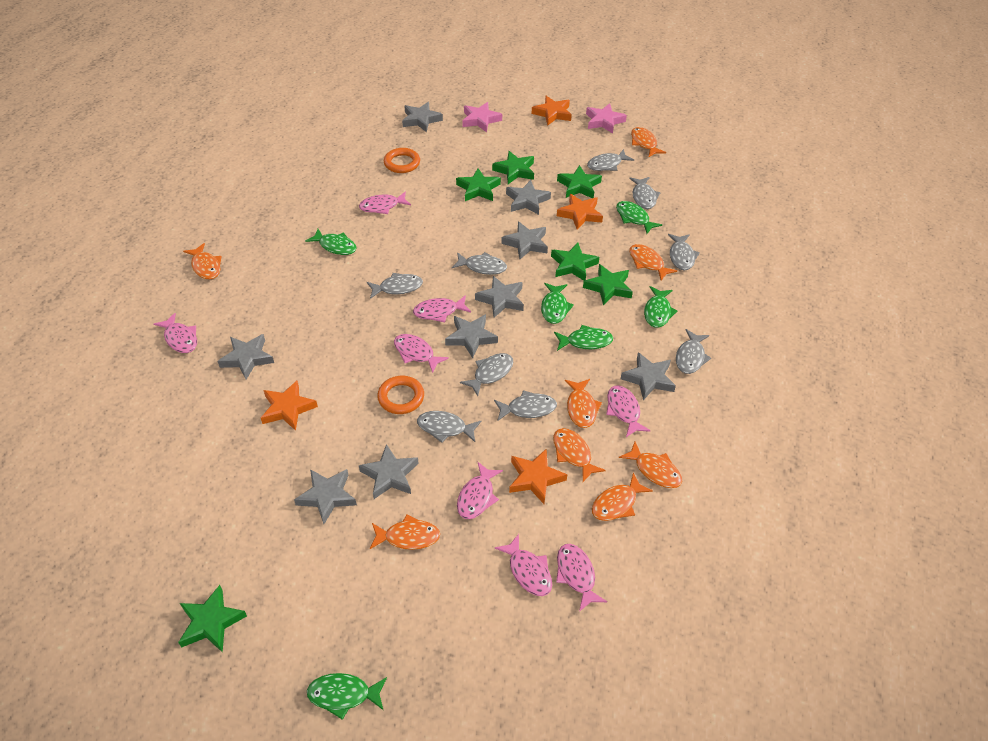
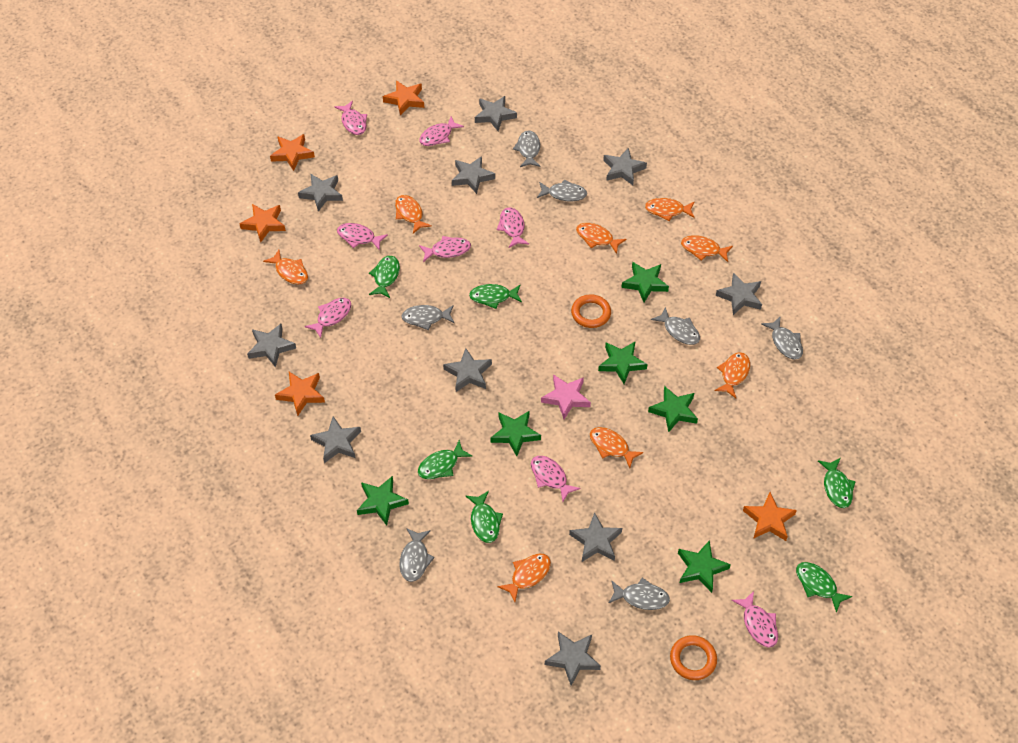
grey fish: [367,273,423,299] [417,411,481,443] [452,252,507,275] [460,353,513,396] [494,390,557,421] [587,149,634,171] [629,177,661,209] [668,234,700,270] [676,329,711,374] = 9 -> [399,528,435,582] [401,305,455,330] [513,130,540,167] [537,179,587,201] [609,578,670,610] [651,307,700,345] [761,317,803,359] = 7
grey star: [217,334,274,380] [294,469,357,524] [359,444,419,499] [402,102,443,132] [445,314,498,358] [475,276,524,318] [501,221,548,260] [506,180,551,215] [621,352,676,400] = 9 -> [247,324,296,368] [298,174,343,212] [310,416,361,463] [443,348,492,392] [452,156,495,194] [475,96,517,131] [545,632,601,686] [569,512,622,562] [603,148,647,185] [716,273,762,315] = 10
orange star: [261,381,318,431] [509,449,567,504] [532,96,572,126] [557,194,603,230] = 4 -> [239,204,286,242] [270,134,315,171] [275,372,325,416] [383,80,424,116] [743,492,797,541] = 5
pink star: [462,102,502,132] [586,103,627,134] = 2 -> [541,374,591,419] = 1

